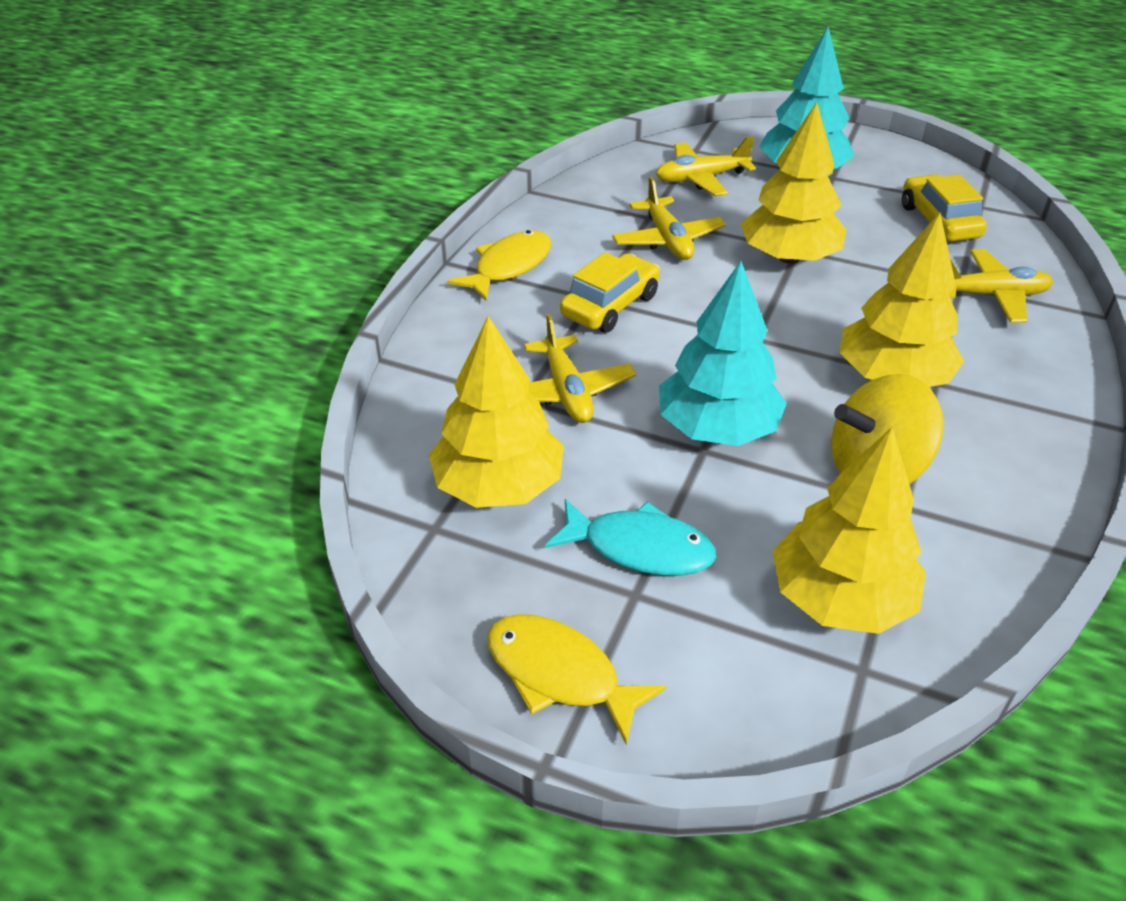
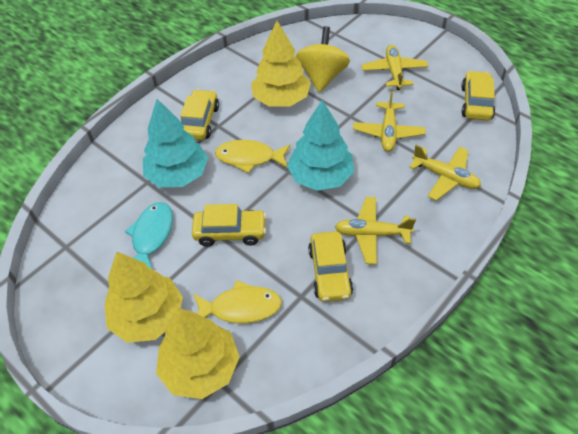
yellow car: [560,252,660,333] [902,174,987,241] = 2 -> [180,89,219,140] [192,204,266,247] [308,231,353,302] [461,71,495,121] = 4
yellow tree: [429,316,564,508] [741,102,846,264] [772,427,926,634] [839,213,964,387] = 4 -> [104,252,183,343] [156,308,240,399] [251,21,311,107] = 3

